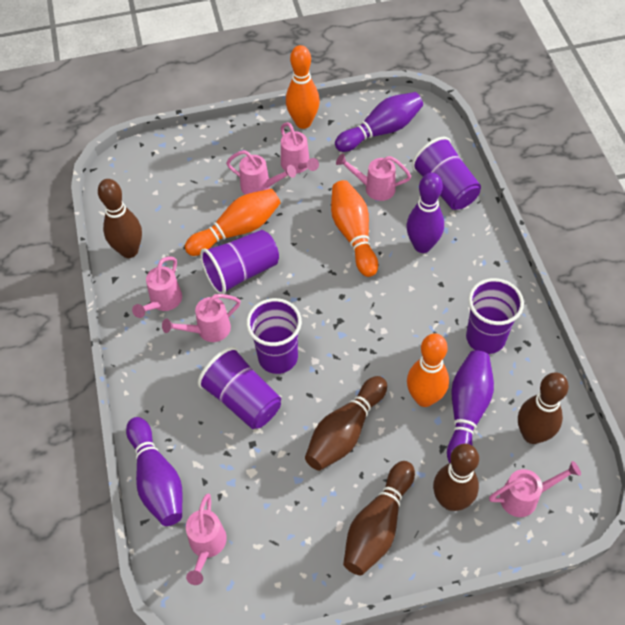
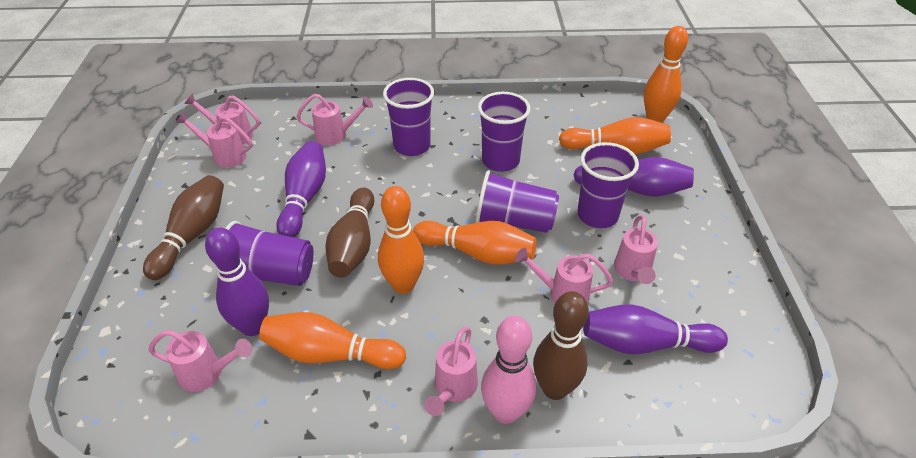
brown bowling pin: [98,179,142,258] [305,376,387,471] [343,461,415,575] [433,444,479,511] [518,372,569,444] = 5 -> [143,175,224,280] [325,188,374,278] [533,291,589,400] = 3
orange bowling pin: [185,189,281,256] [286,45,320,129] [331,180,378,277] [407,334,449,407] = 4 -> [259,312,406,369] [378,186,424,294] [413,221,537,265] [559,117,671,154] [644,26,688,123] = 5
pink bowling pin: none = 0 -> [481,316,536,424] = 1

